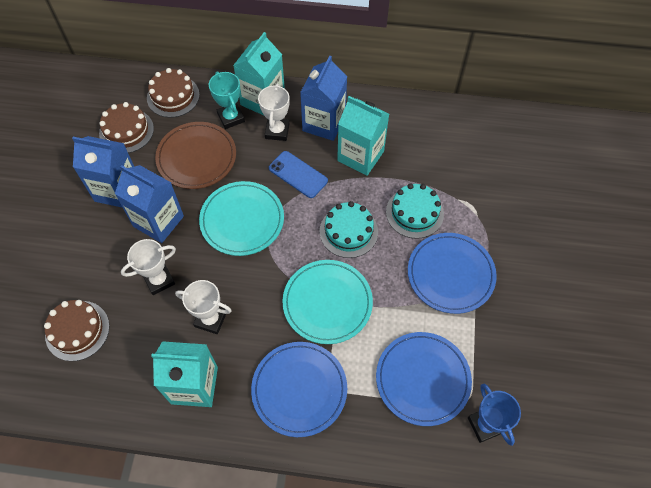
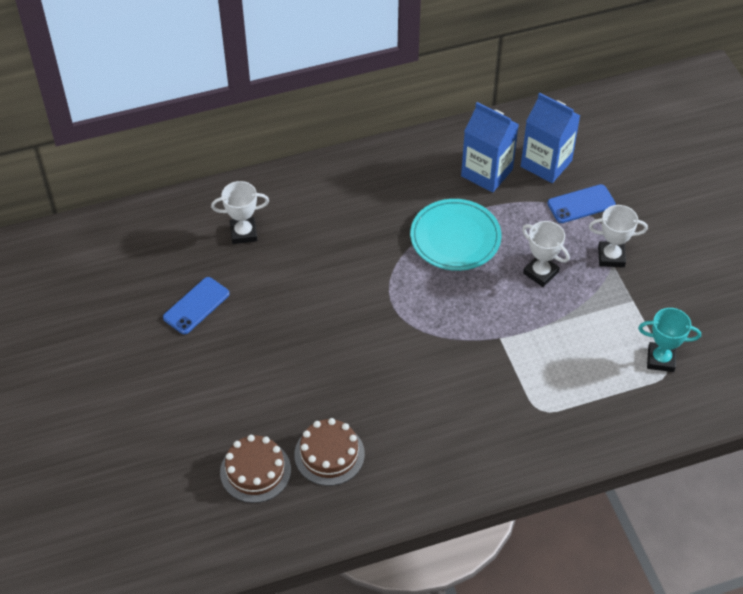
blue carton: [72,136,134,208] [115,165,184,243] [300,56,348,141] = 3 -> [461,102,519,193] [521,93,581,183] = 2
blue phone: [269,151,328,198] = 1 -> [163,277,230,334] [547,184,616,223] = 2
blue plate: [251,342,347,437] [376,332,472,426] [408,233,497,314] = 3 -> none = 0
blue trophy: [468,384,521,446] = 1 -> none = 0
brown cake: [44,300,110,361] [99,102,154,153] [147,68,200,118] = 3 -> [220,435,291,503] [294,418,365,486] = 2
brown plate: [155,122,236,189] = 1 -> none = 0
turquoise cake: [320,201,378,258] [386,183,444,239] = 2 -> none = 0
turquoise carton: [151,341,218,407] [233,32,285,115] [337,96,389,176] = 3 -> none = 0
turquoise plate: [199,181,284,256] [282,260,373,344] = 2 -> [410,199,502,271] = 1

